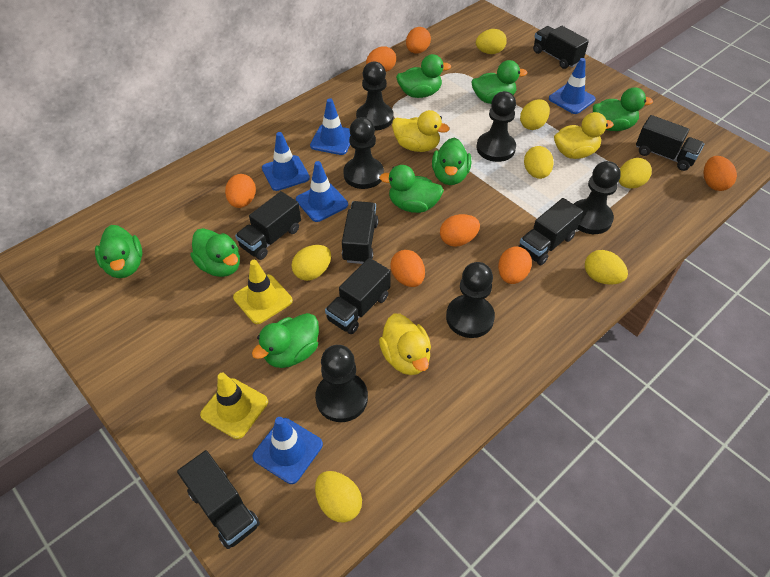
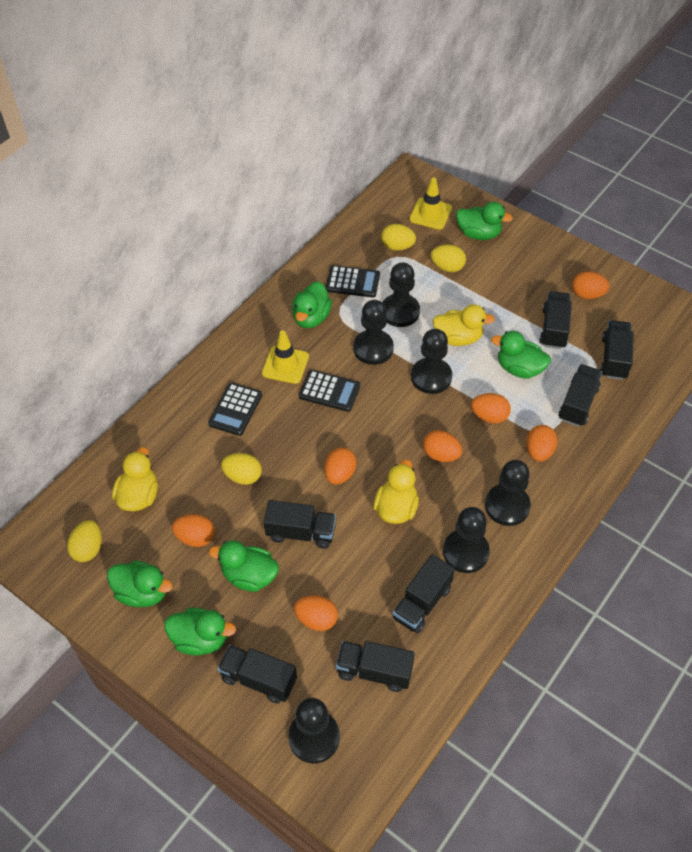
black calculator: none = 0 -> [208,382,262,436] [299,370,360,412] [326,265,380,298] = 3
blue traffic cone: [253,417,323,484] [262,132,310,191] [296,161,348,222] [310,98,350,155] [549,58,596,114] = 5 -> none = 0
green duck: [95,225,142,278] [190,228,240,277] [252,313,319,368] [379,165,444,213] [396,54,451,98] [432,138,471,185] [472,60,527,104] [593,87,653,131] = 8 -> [107,561,173,607] [164,608,236,655] [209,540,279,592] [292,282,332,328] [456,202,513,240] [491,331,551,378] = 6
yellow egg: [291,245,331,281] [315,471,362,523] [476,29,507,54] [520,99,550,130] [524,146,554,179] [585,250,628,285] [619,158,652,189] = 7 -> [67,520,102,562] [221,453,262,485] [381,224,416,251] [431,244,466,272] = 4

